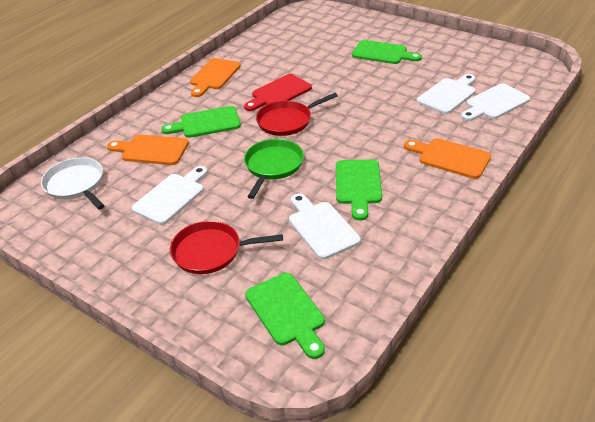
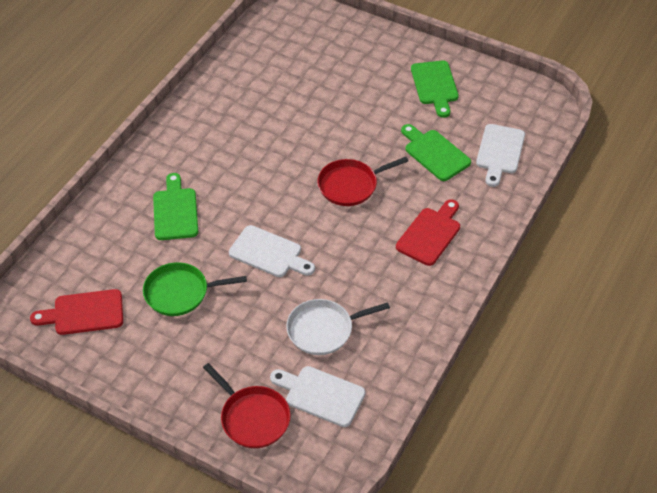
green cutting board: [161,106,241,138] [245,273,325,359] [336,159,382,220] [352,40,422,64] = 4 -> [153,173,198,240] [401,124,471,181] [411,61,459,118] = 3
orange cutting board: [107,135,189,165] [190,58,241,97] [404,138,491,179] = 3 -> none = 0
red cutting board: [244,74,312,111] = 1 -> [30,289,123,335] [396,199,460,266] = 2
white cutting board: [132,166,208,225] [289,194,361,260] [417,74,476,114] [461,83,530,121] = 4 -> [229,225,315,277] [270,366,366,427] [476,124,525,187] = 3

